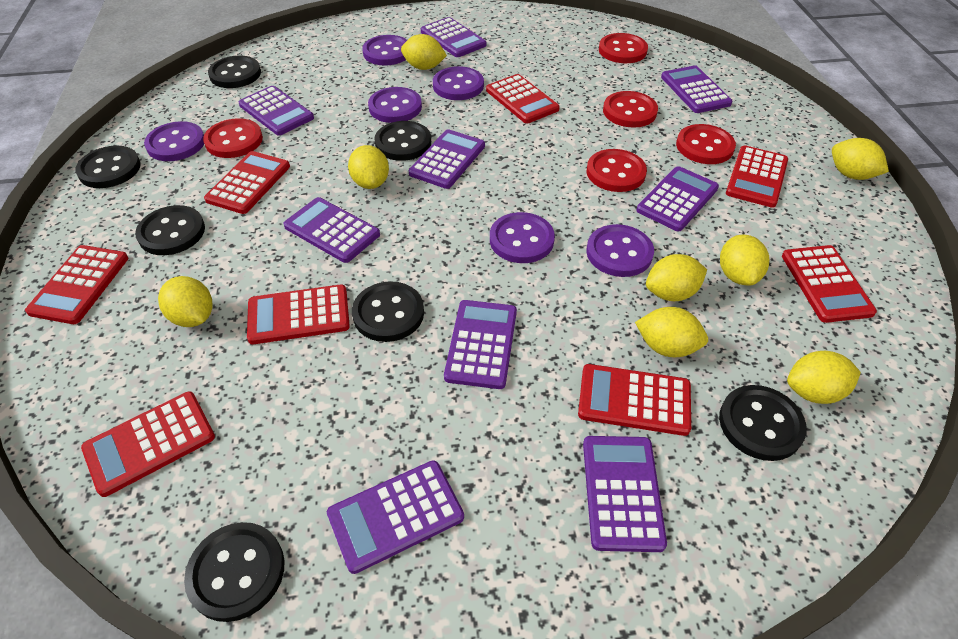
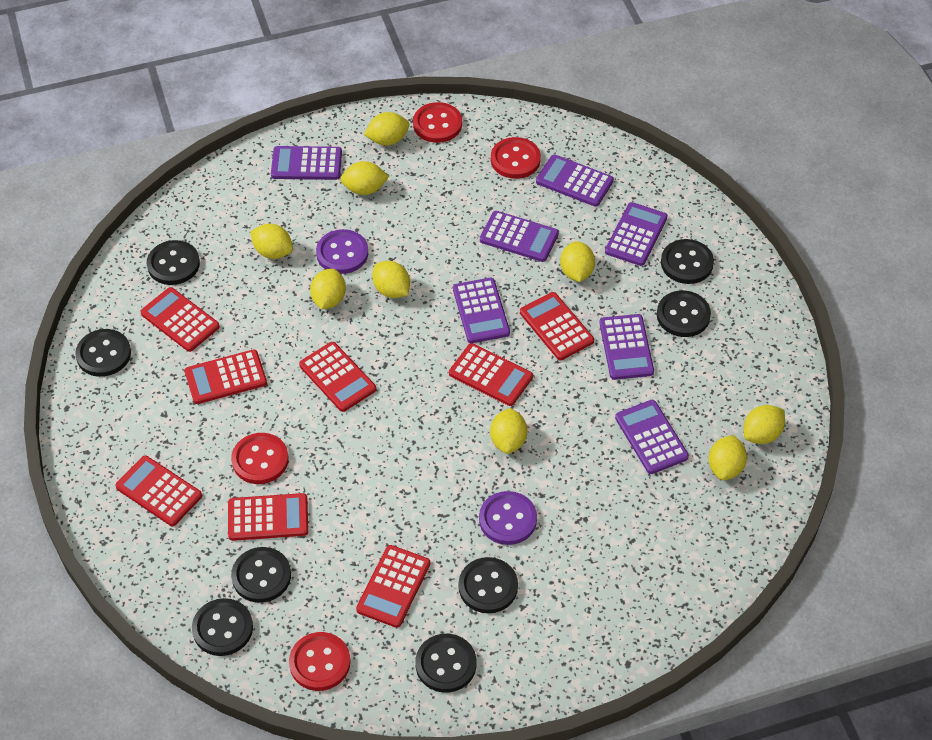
black button: [75,146,141,188] [135,205,205,255] [184,522,284,622] [208,55,261,88] [352,281,424,342] [374,121,431,161] [719,385,807,461] = 7 -> [75,329,131,377] [147,240,200,285] [192,598,253,656] [231,547,291,603] [415,634,476,693] [459,557,518,613] [657,291,711,337] [661,239,714,284] = 8
purple button: [144,121,204,161] [362,35,407,66] [368,87,422,123] [433,66,484,100] [490,212,555,263] [586,224,654,277] = 6 -> [316,229,368,274] [479,491,537,545] = 2
purple calculator: [239,86,314,136] [283,197,380,263] [327,460,464,574] [409,129,485,189] [421,17,487,57] [444,300,517,389] [583,436,667,552] [636,166,719,231] [661,65,732,113] = 9 -> [271,146,342,180] [453,278,510,343] [480,211,559,262] [536,155,614,207] [599,314,654,380] [605,202,667,266] [615,400,689,474] = 7
red button: [203,118,263,158] [586,149,647,192] [599,33,648,63] [603,91,658,128] [676,124,736,164] = 5 -> [231,433,289,484] [289,632,350,691] [413,102,462,143] [491,137,541,179] = 4
yellow lemon: [158,276,213,327] [348,145,389,189] [401,34,447,70] [635,307,708,357] [646,254,707,301] [720,235,769,285] [787,351,861,404] [832,138,889,180] = 8 -> [250,224,293,259] [310,269,346,309] [340,161,389,195] [364,112,410,145] [372,261,410,298] [490,408,527,454] [560,241,595,282] [709,435,747,480] [744,405,785,444] = 9

